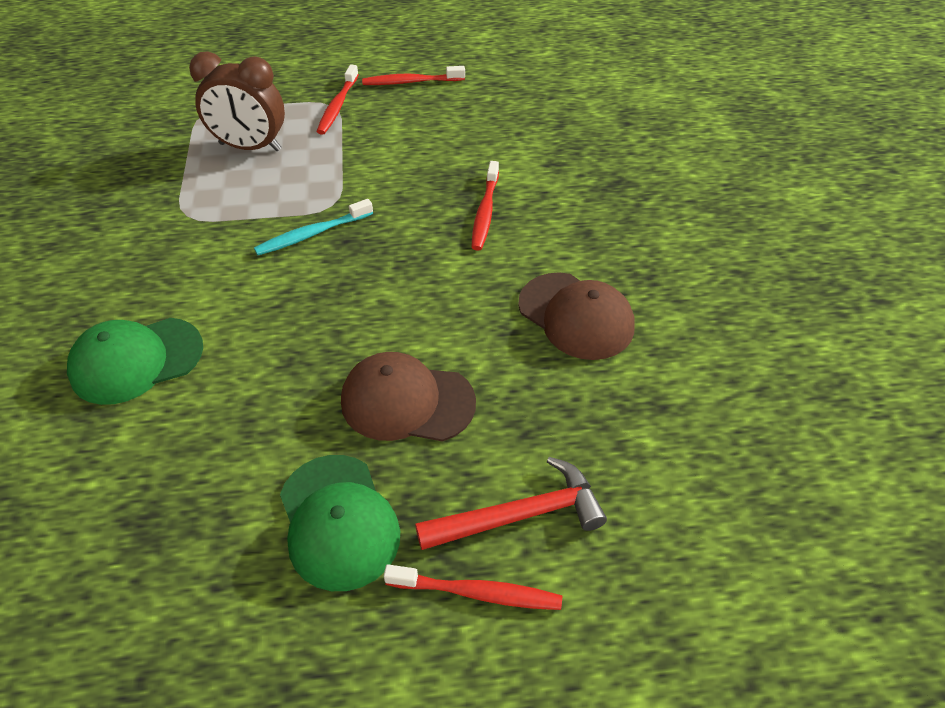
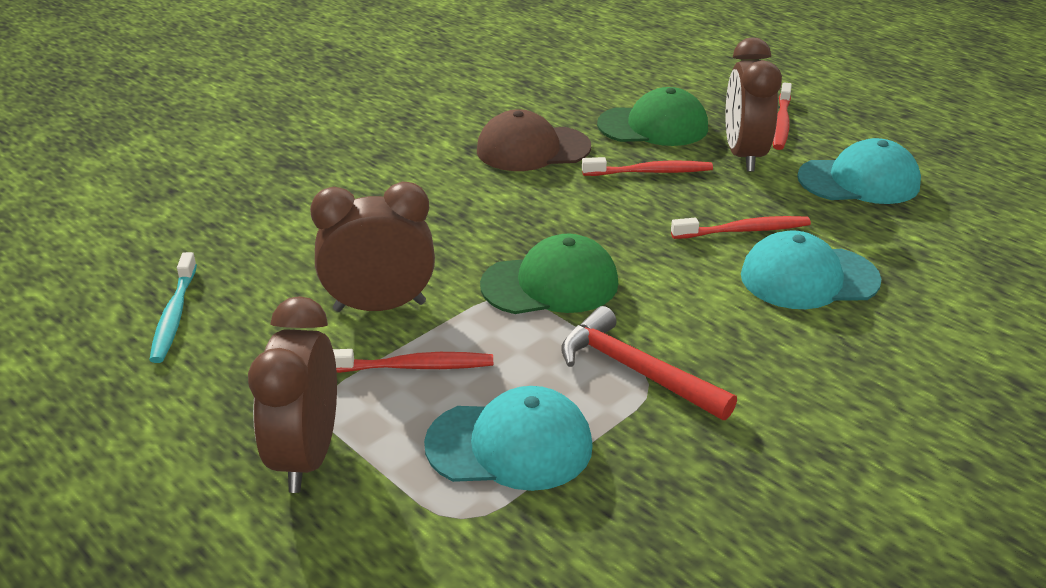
brown cap: [341,352,476,442] [518,272,635,360] = 2 -> [477,109,591,171] = 1
brown clock: [189,52,285,151] = 1 -> [248,296,337,493] [310,182,435,312] [726,37,782,172] = 3
turquoise cap: none = 0 -> [424,386,593,491] [741,230,881,309] [797,138,921,204] = 3

